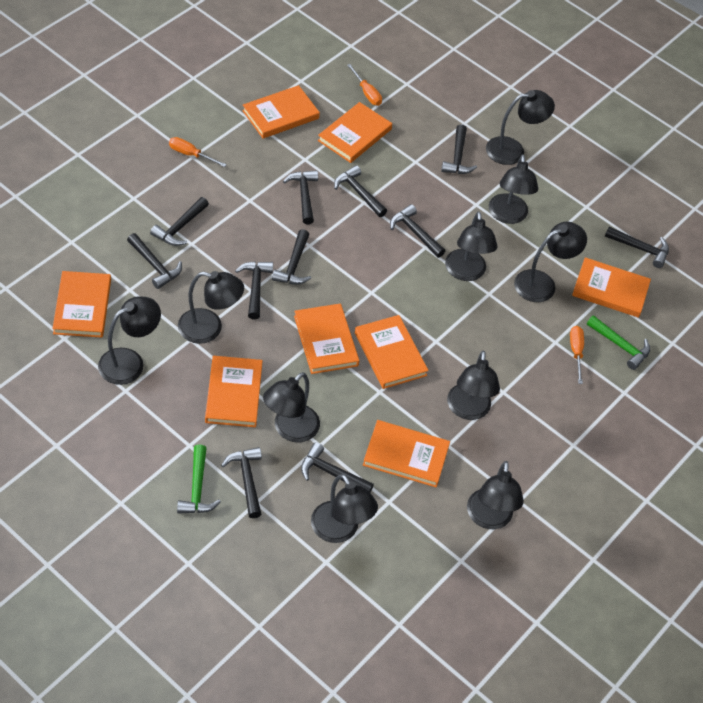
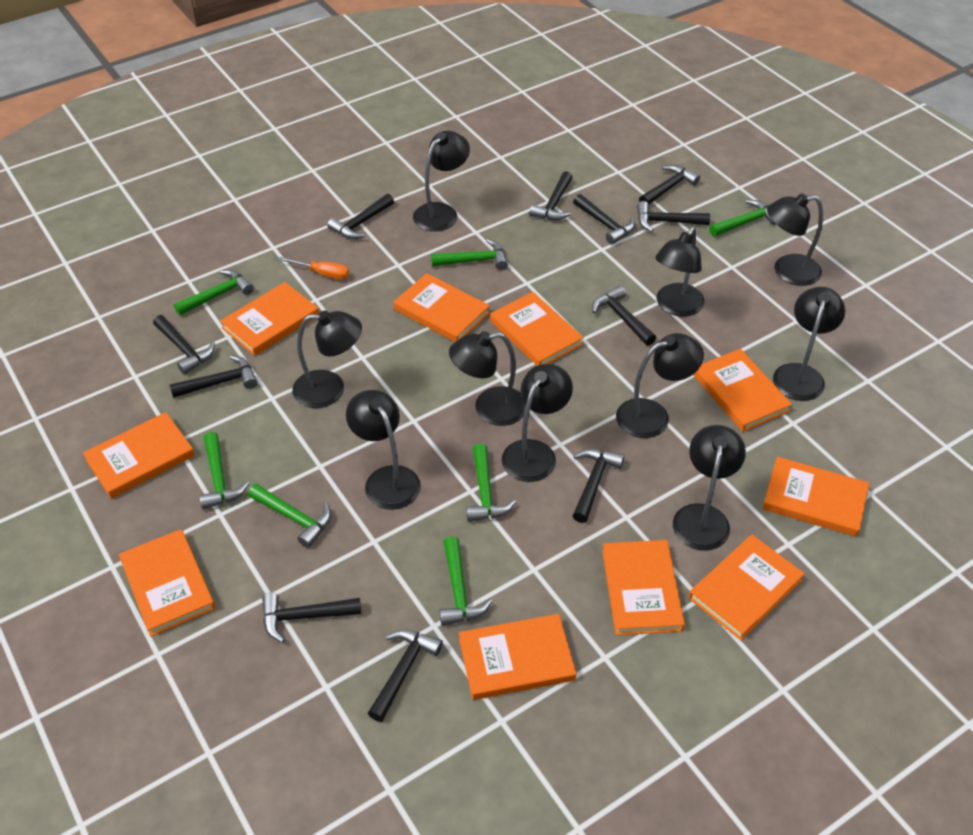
green hammer: [177,445,221,514] [587,315,650,370] = 2 -> [174,269,254,316] [199,432,249,510] [248,484,331,548] [431,239,508,270] [439,536,492,626] [466,443,516,522] [709,200,776,237] = 7
orange book: [52,271,111,338] [205,356,263,427] [242,85,320,138] [294,304,359,374] [318,102,392,163] [355,315,429,389] [363,420,450,488] [572,257,651,318] = 8 -> [83,412,195,499] [119,529,215,637] [220,282,319,356] [393,273,490,342] [459,614,576,700] [490,292,584,366] [602,540,685,635] [688,535,805,640] [693,349,792,432] [762,457,869,537] = 10
orange screwdriver: [169,137,227,167] [347,64,382,106] [570,326,584,384] = 3 -> [278,257,349,280] = 1

